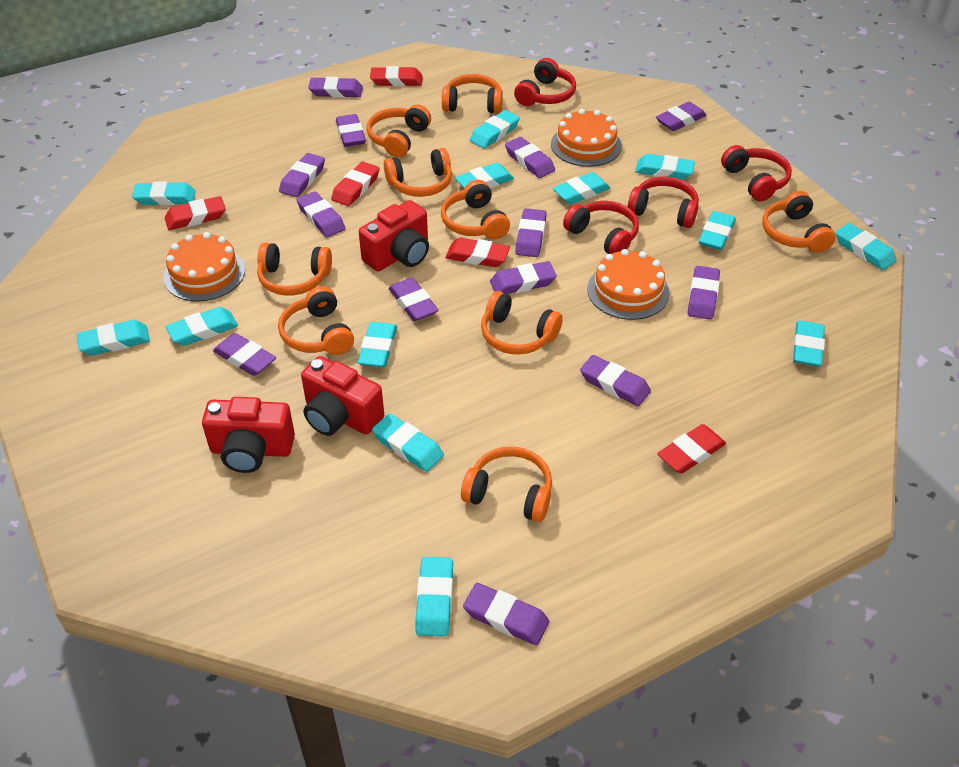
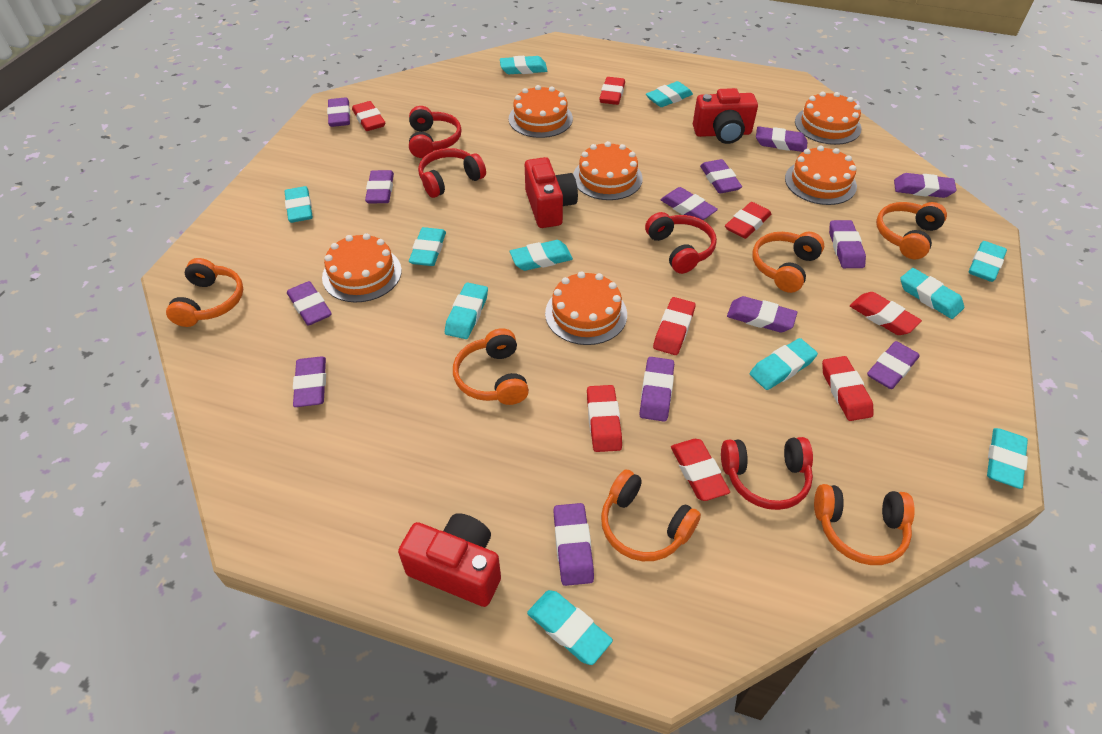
orange cake: [163,232,245,302] [551,109,622,167] [587,249,670,320] = 3 -> [322,233,402,302] [509,85,573,138] [545,271,627,345] [573,141,643,200] [785,146,857,205] [795,92,862,145] = 6
orange headphones: [257,243,332,296] [278,286,354,355] [367,104,431,157] [384,148,452,197] [441,180,510,240] [442,74,503,114] [461,446,552,522] [481,291,563,355] [762,191,836,253] = 9 -> [166,258,243,327] [453,328,529,405] [601,470,701,561] [753,232,824,293] [814,484,915,565] [876,202,947,259] = 6
red eraser: [165,196,225,230] [331,162,380,206] [370,66,423,87] [446,238,510,267] [657,424,726,473] = 5 -> [352,101,385,131] [587,385,622,452] [599,77,625,105] [653,297,695,355] [671,439,730,501] [725,202,771,239] [822,356,874,421] [850,292,922,335] = 8
turquoise eraser: [76,320,150,356] [132,181,196,205] [166,307,238,346] [358,322,397,367] [372,413,444,472] [415,557,453,637] [455,163,514,189] [470,110,520,148] [553,172,610,204] [635,154,695,180] [699,211,736,250] [793,320,825,367] [836,223,897,270] = 13 -> [285,186,313,223] [409,227,446,266] [445,282,488,339] [500,56,547,74] [510,240,573,271] [527,590,613,665] [646,81,693,107] [750,338,818,390] [900,268,964,319] [968,241,1007,282] [987,428,1028,489] = 11

